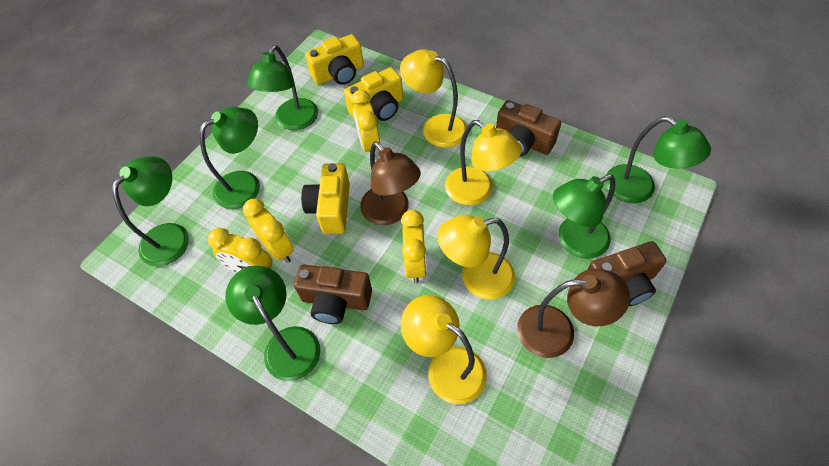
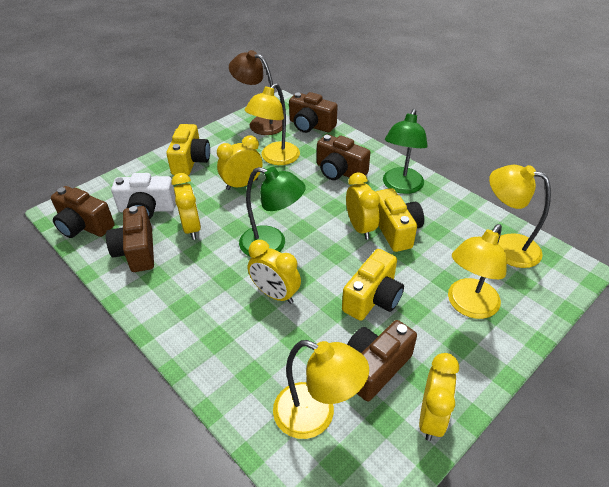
brown camera: [294,264,372,324] [496,100,561,156] [587,241,667,306] = 3 -> [51,186,115,238] [106,206,154,272] [289,92,338,133] [317,134,370,180] [347,320,417,401] = 5
brown lamp: [360,141,421,225] [517,268,630,358] = 2 -> [229,50,283,135] = 1
green lamp: [112,156,189,266] [199,107,260,209] [225,266,320,381] [247,45,318,130] [553,174,615,259] [605,116,711,203] = 6 -> [239,167,306,256] [383,109,428,194] = 2
white camera: none = 0 -> [111,173,175,219] = 1
yellow clock: [208,228,273,273] [243,199,294,263] [351,90,380,152] [401,210,426,283] = 4 -> [171,173,201,240] [217,135,263,190] [248,240,301,304] [346,173,380,240] [419,353,459,441] = 5

